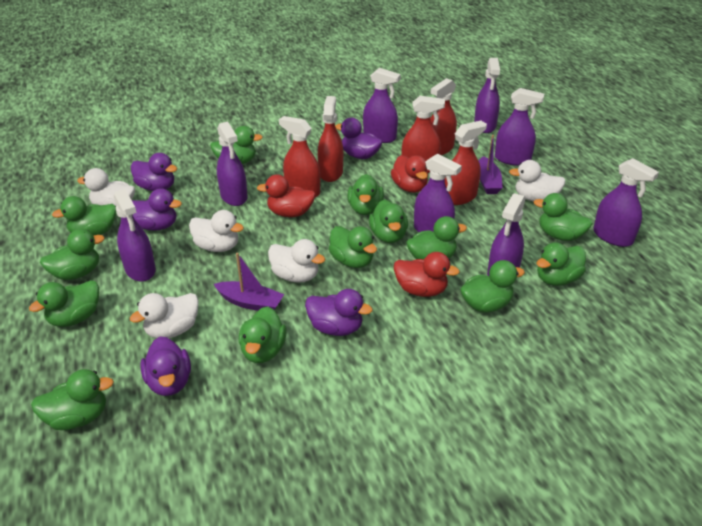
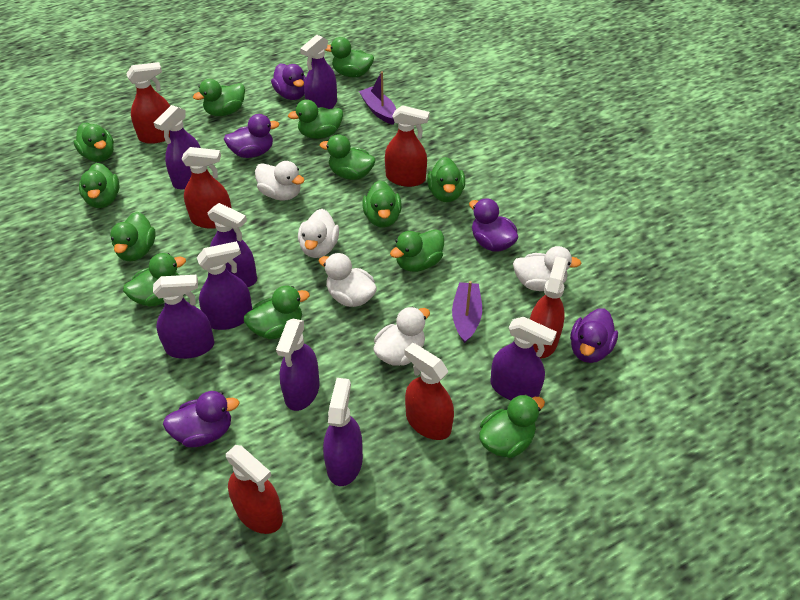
red duck: [257,174,316,217] [391,155,428,193] [394,252,460,297] = 3 -> none = 0
red spray bottle: [279,116,320,197] [318,96,343,182] [402,96,445,173] [430,78,457,155] [445,120,487,205] = 5 -> [126,62,170,144] [181,147,232,229] [226,445,283,534] [385,105,429,187] [405,343,454,440] [530,256,568,359] = 6

